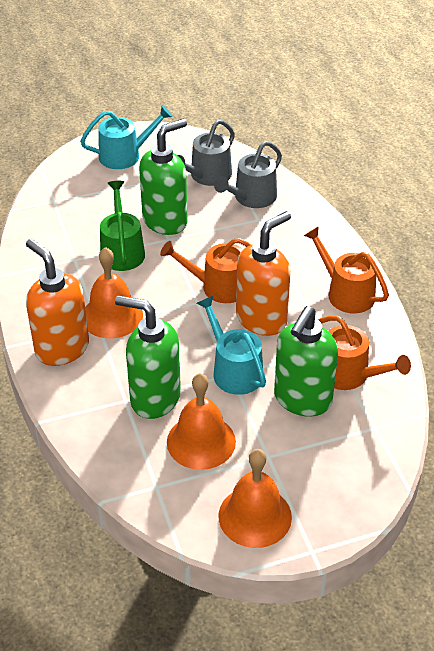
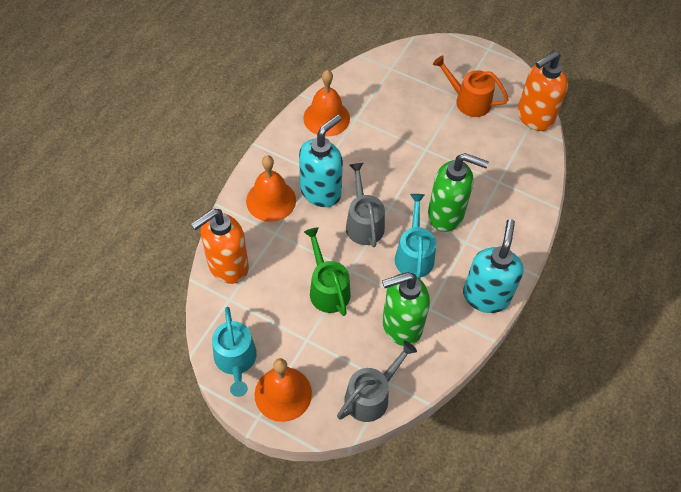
green soap dispenser: [115,295,181,419] [139,118,188,235] [274,306,338,417] = 3 -> [382,272,430,346] [428,153,489,232] = 2
orange watering can: [160,238,251,303] [304,226,389,313] [318,316,411,390] = 3 -> [433,55,509,117] = 1
turquoise soap dispenser: none = 0 -> [299,114,343,207] [463,219,523,313] = 2

